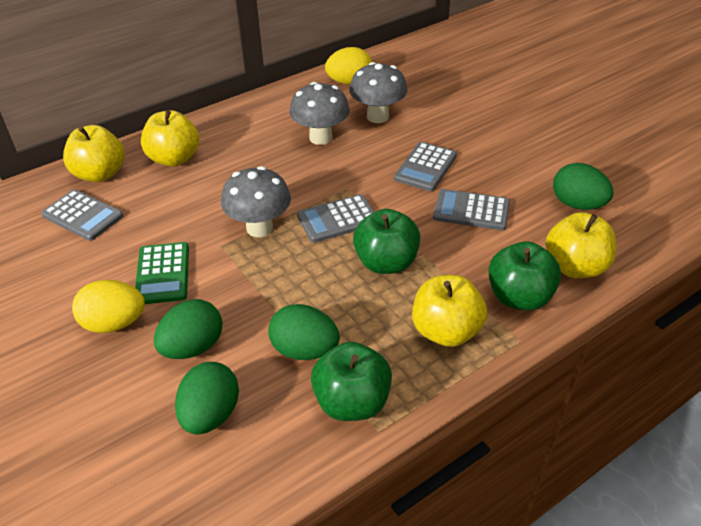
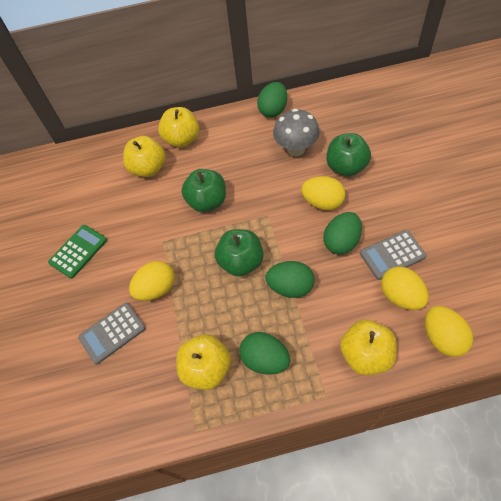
grey calculator: [41,189,123,241] [297,194,374,243] [394,142,457,192] [433,189,510,231] = 4 -> [78,303,146,365] [360,230,427,280] = 2
grey mushroom: [221,166,291,237] [290,82,350,145] [349,62,407,123] = 3 -> [273,109,320,156] = 1
yellow egg: [72,280,145,333] [325,47,372,84] = 2 -> [129,261,175,301] [301,176,346,210] [381,266,429,310] [425,306,474,357] = 4

